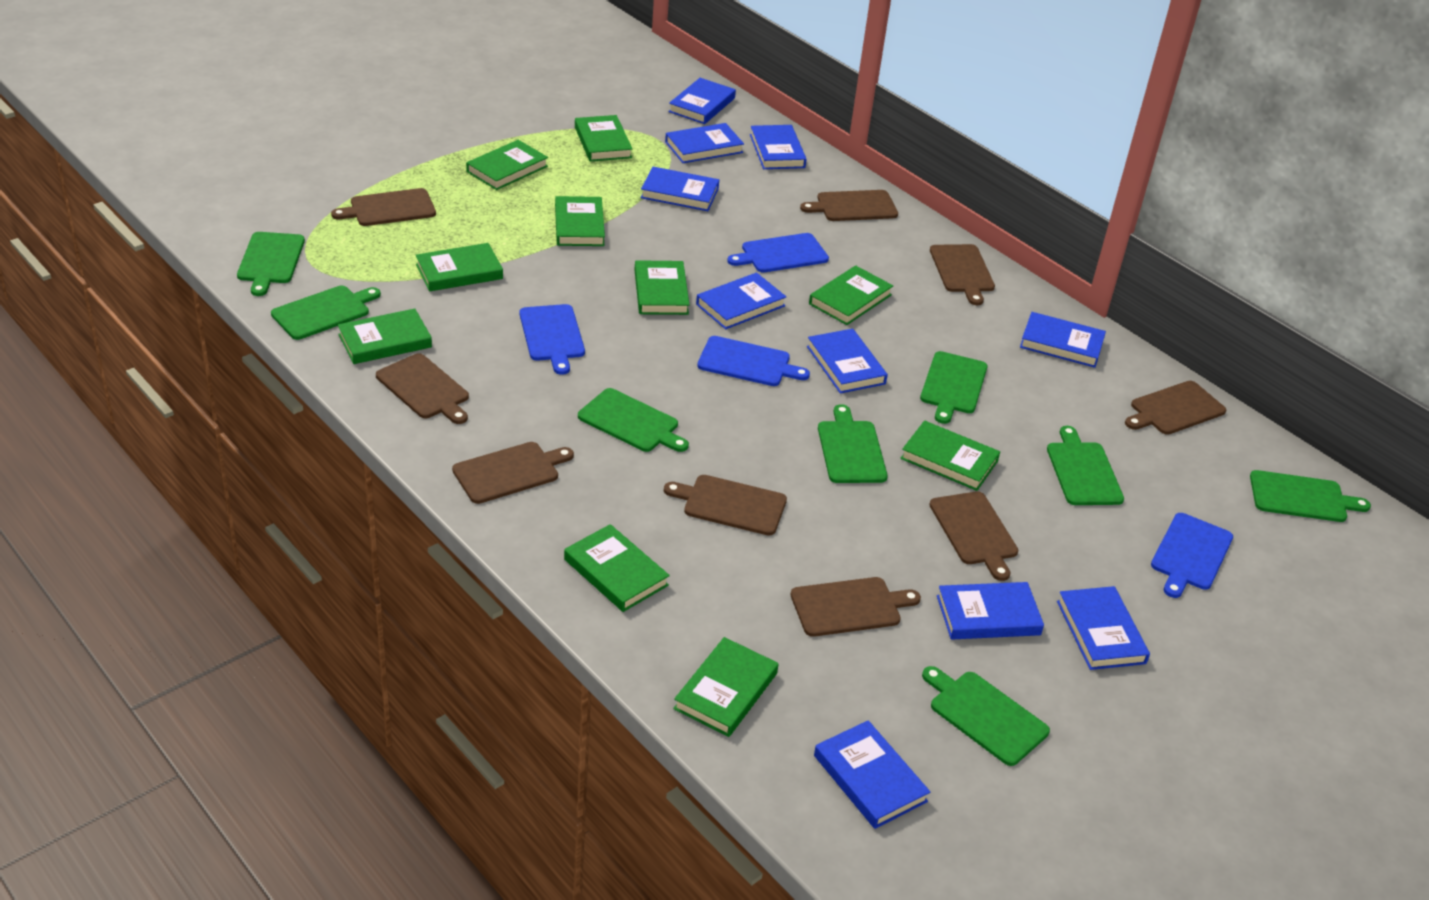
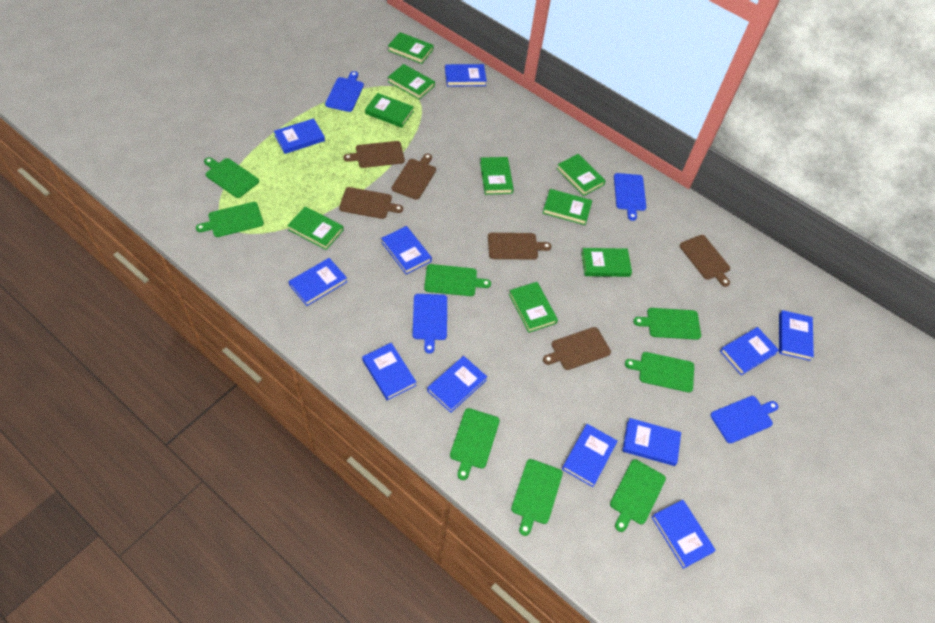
blue book: [641,167,719,211] [665,123,744,163] [668,78,736,124] [696,273,786,329] [750,125,807,169] [807,329,888,394] [814,720,930,829] [937,582,1044,640] [1020,312,1106,368] [1057,586,1150,670] = 10 -> [274,118,325,154] [289,258,347,306] [362,343,416,400] [381,226,432,274] [427,356,487,413] [445,64,487,87] [562,424,617,487] [622,418,681,466] [652,500,716,569] [720,327,779,375] [779,310,814,361] = 11
brown cutting board: [331,188,436,226] [376,353,469,424] [452,442,574,504] [664,475,787,536] [790,577,921,637] [800,190,898,221] [929,491,1018,581] [930,244,995,305] [1125,381,1226,435] = 9 -> [339,187,403,219] [344,141,405,168] [392,153,436,200] [488,233,551,260] [543,327,611,370] [679,235,730,287] = 6
green book: [338,309,432,364] [416,243,503,292] [466,140,548,190] [555,196,605,246] [564,524,670,612] [575,115,632,161] [635,260,689,315] [673,637,779,737] [809,266,893,325] [900,421,1000,491] = 10 -> [287,206,343,250] [365,93,414,128] [388,32,433,64] [388,64,435,100] [480,157,514,195] [509,282,558,333] [543,189,592,225] [557,154,606,196] [581,248,632,277] = 9

